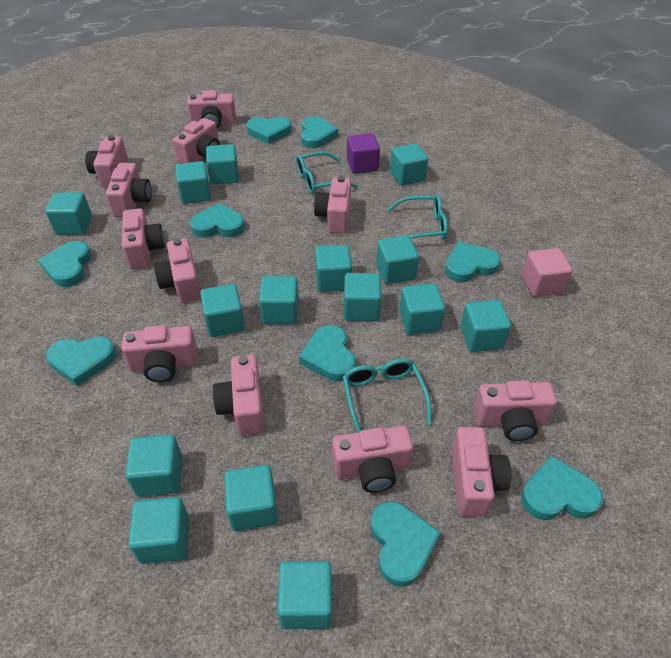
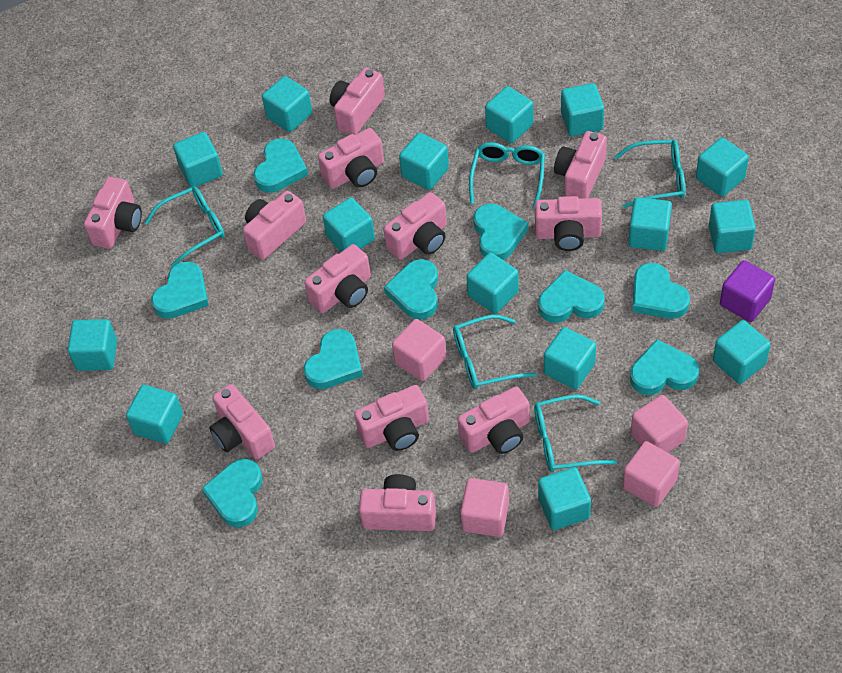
pink cube: [521,248,573,297] = 1 -> [392,319,447,381] [460,478,509,537] [623,441,680,507] [631,395,688,453] = 4
turquoise glasses: [296,151,358,194] [343,358,431,433] [387,194,448,239] = 3 -> [144,186,225,267] [453,315,537,389] [469,142,545,209] [534,395,617,472] [614,140,685,208] = 5

